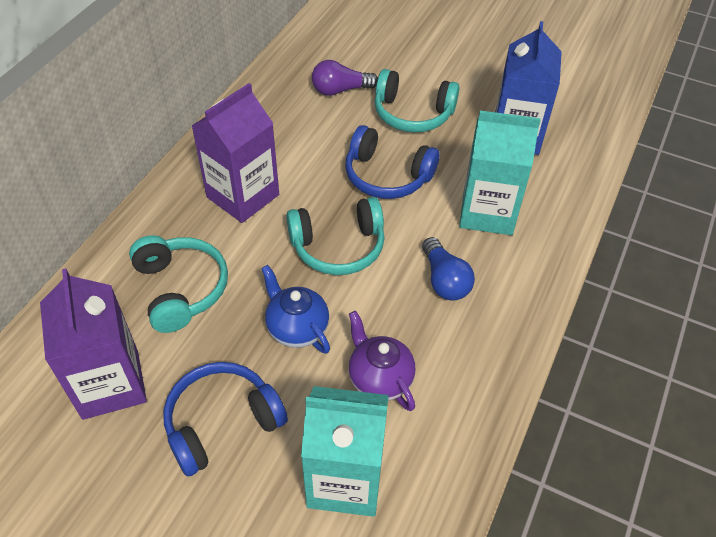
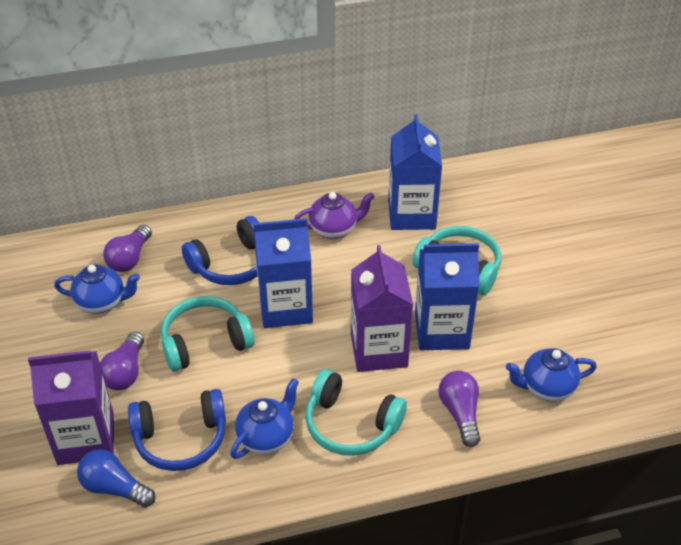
blue carton: [495,21,562,155] = 1 -> [254,218,313,328] [388,114,442,230] [415,243,479,350] = 3
blue teapot: [261,265,330,354] = 1 -> [54,264,140,314] [230,378,299,459] [506,348,597,401] = 3
purple light bulb: [312,60,378,96] = 1 -> [100,332,144,390] [103,225,152,272] [438,371,480,447] = 3
turquoise carton: [301,386,389,517] [459,111,541,235] = 2 -> none = 0

